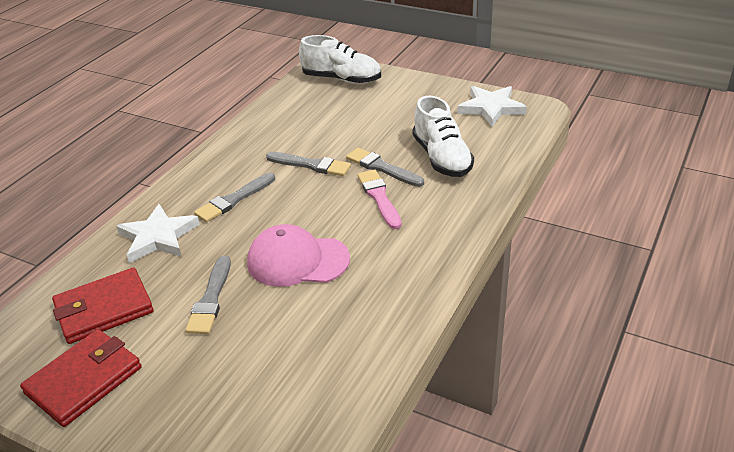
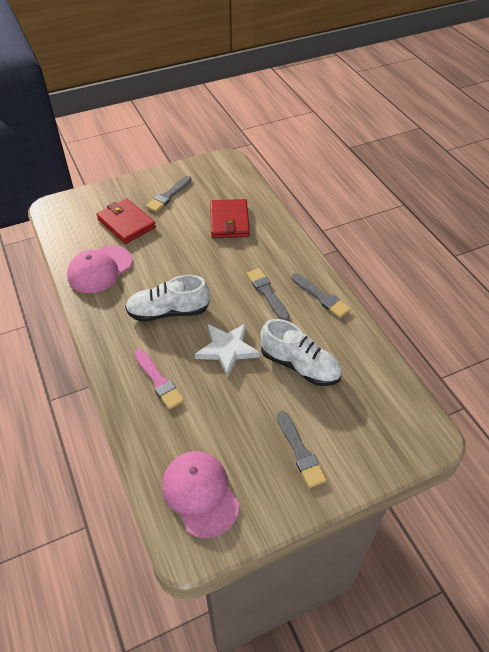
pink cap: [247,224,350,287] = 1 -> [67,246,132,293] [162,451,240,538] = 2
white star: [116,204,200,263] [457,86,527,127] = 2 -> [195,323,260,376] = 1

